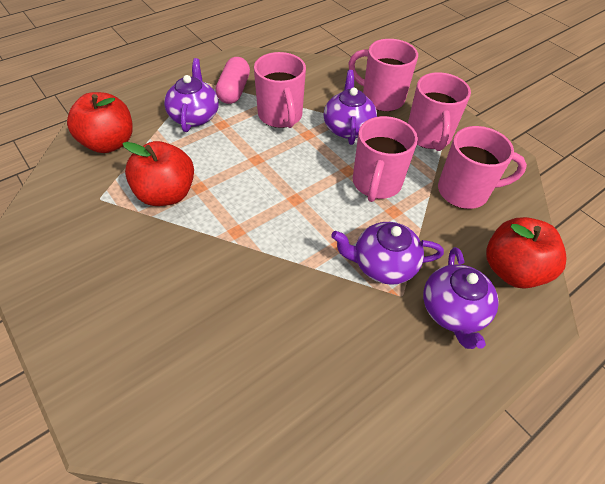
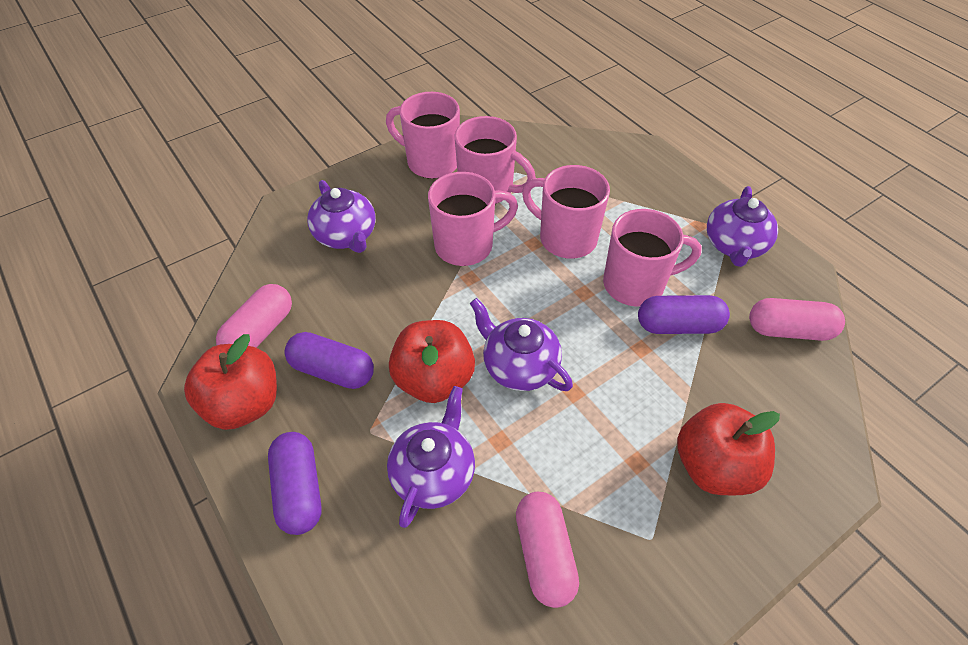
pink capsule: [216,57,250,104] = 1 -> [216,284,292,348] [516,492,579,608] [749,298,845,341] = 3
purple capsule: none = 0 -> [268,432,322,535] [285,332,374,389] [638,295,730,334] = 3

